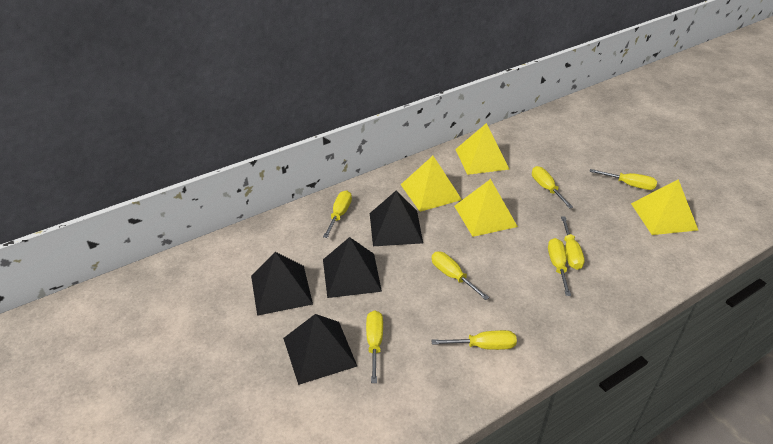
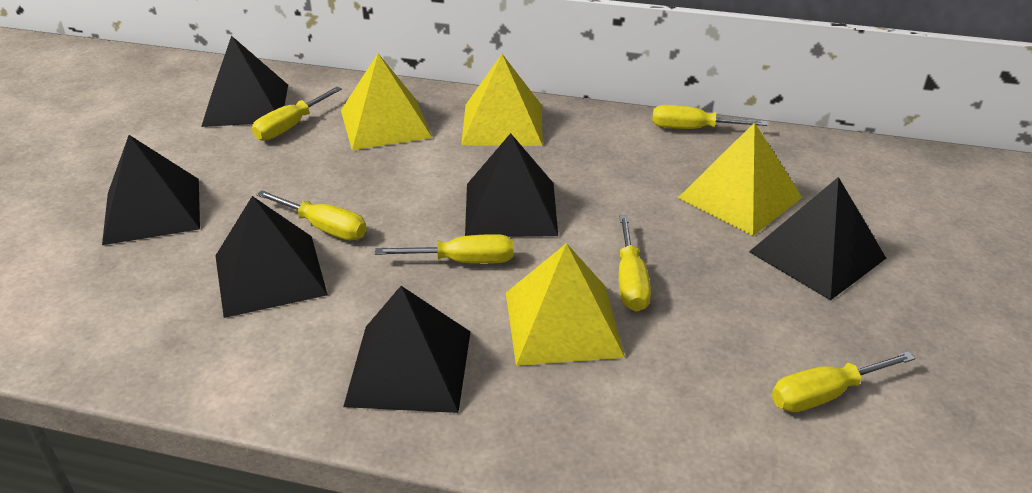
black pyramid: [251,252,313,316] [283,314,357,385] [323,237,382,298] [370,191,423,246] = 4 -> [102,135,200,245] [201,36,288,127] [215,196,328,318] [343,286,471,413] [465,133,558,237] [749,177,886,300] = 6
yellow screwdriver: [323,191,352,238] [366,310,383,383] [431,330,517,350] [432,252,489,300] [532,166,573,209] [548,238,571,296] [561,217,585,270] [590,169,657,190] = 8 -> [252,87,342,141] [256,190,367,240] [375,234,514,264] [619,215,651,312] [652,105,768,129] [772,351,916,412] = 6

